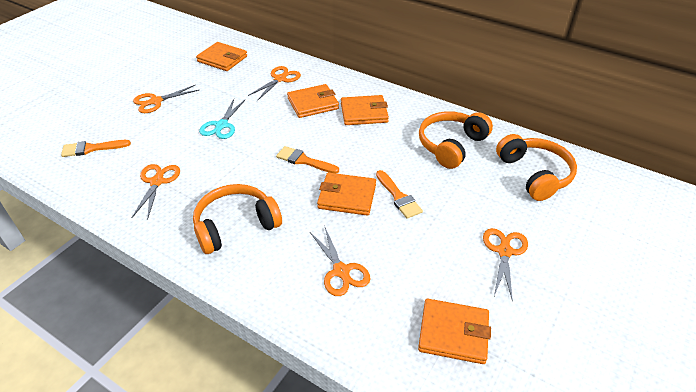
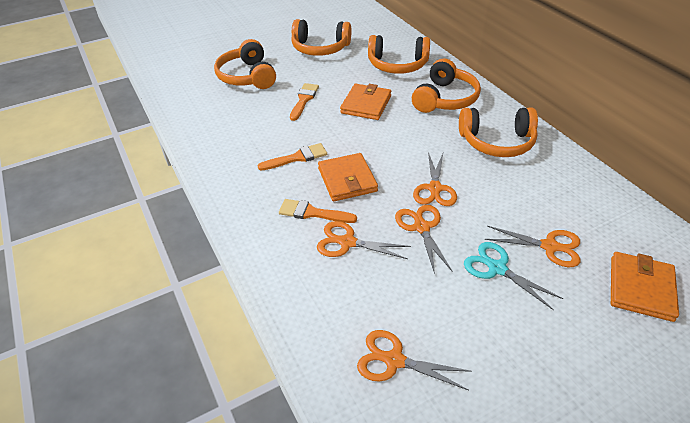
orange headphones: [193,184,282,254] [419,111,493,169] [496,134,577,201] = 3 -> [214,39,276,89] [291,19,351,56] [368,35,430,74] [412,58,481,113] [459,108,538,157] = 5
orange wallet: [196,42,247,71] [287,84,339,118] [317,173,376,216] [341,95,389,125] [418,299,491,364] = 5 -> [318,153,378,201] [340,84,391,120] [611,252,679,322] = 3

